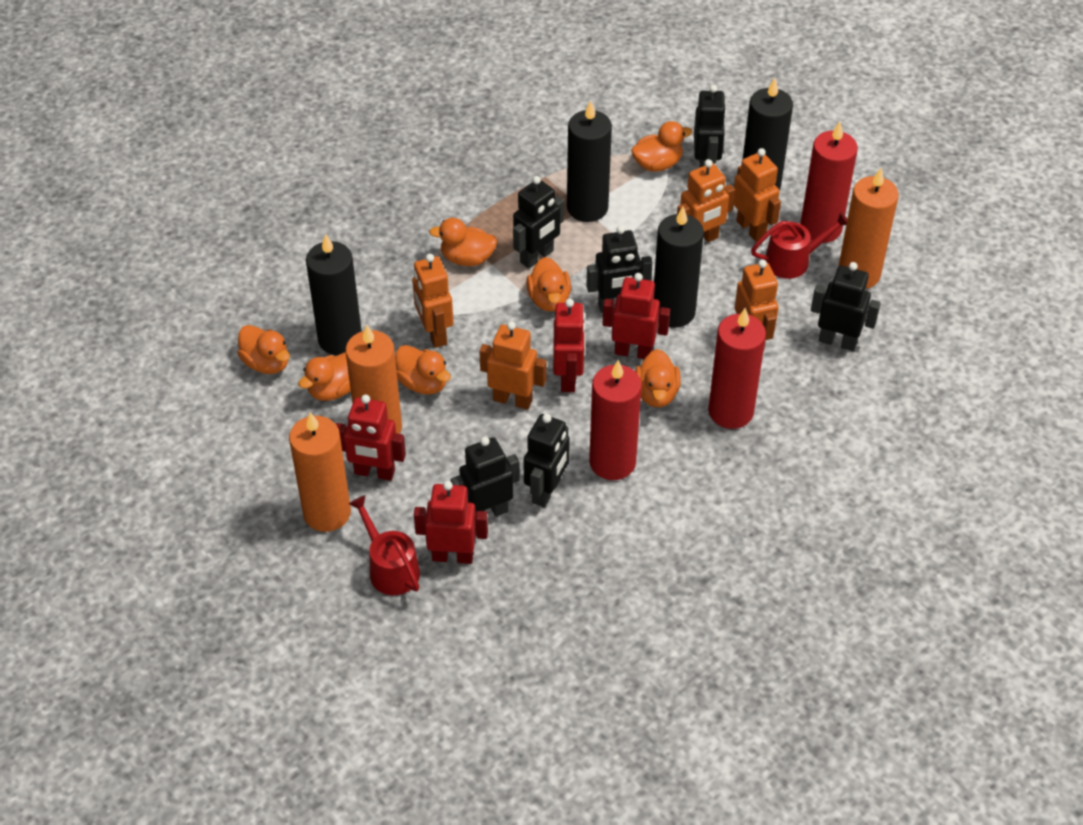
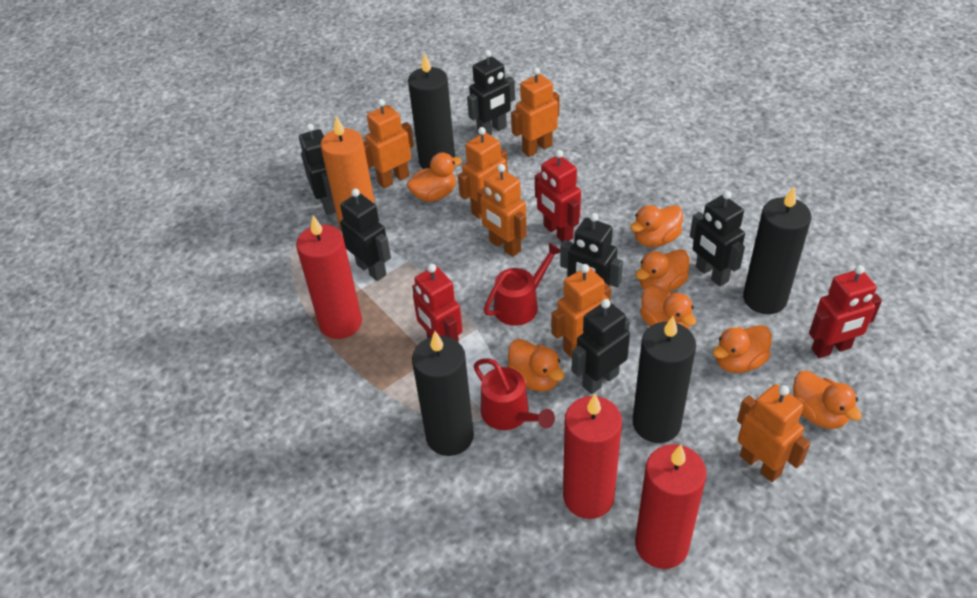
orange candle: [289,412,351,532] [345,325,402,434] [838,168,899,289] = 3 -> [321,116,375,231] = 1
orange robot: [412,254,454,348] [479,321,547,410] [677,159,735,242] [733,148,781,242] [735,260,778,348] = 5 -> [363,99,414,188] [458,127,508,219] [477,164,527,257] [511,67,559,157] [551,264,611,358] [737,384,811,482] = 6
red robot: [336,394,406,481] [414,481,488,564] [553,299,585,392] [602,273,670,359] = 4 -> [412,264,463,342] [535,150,581,242] [809,265,882,358] = 3

